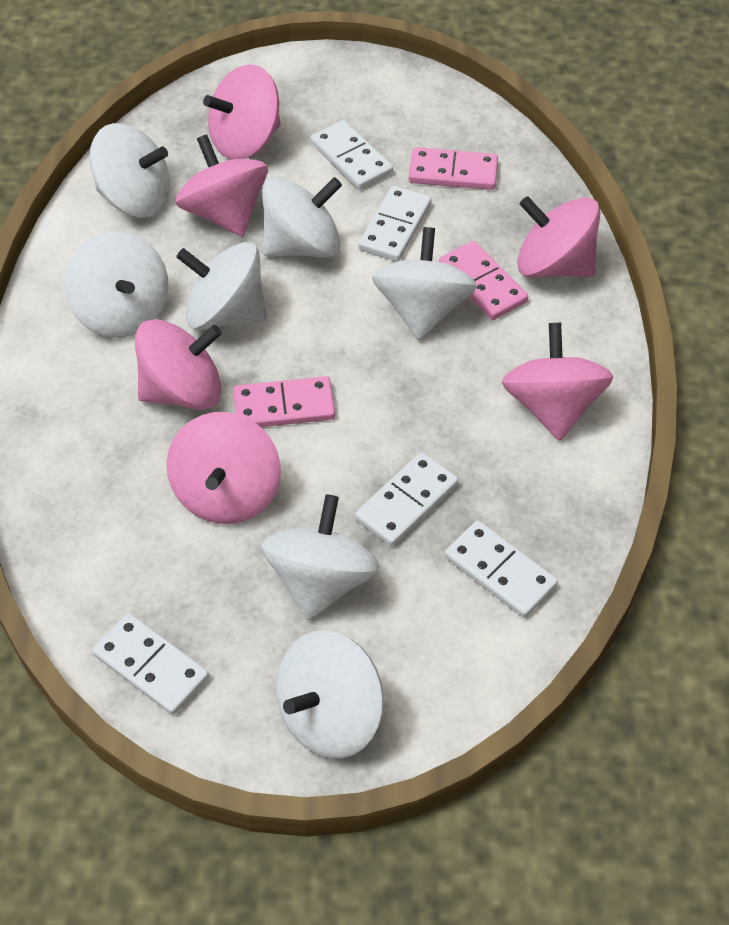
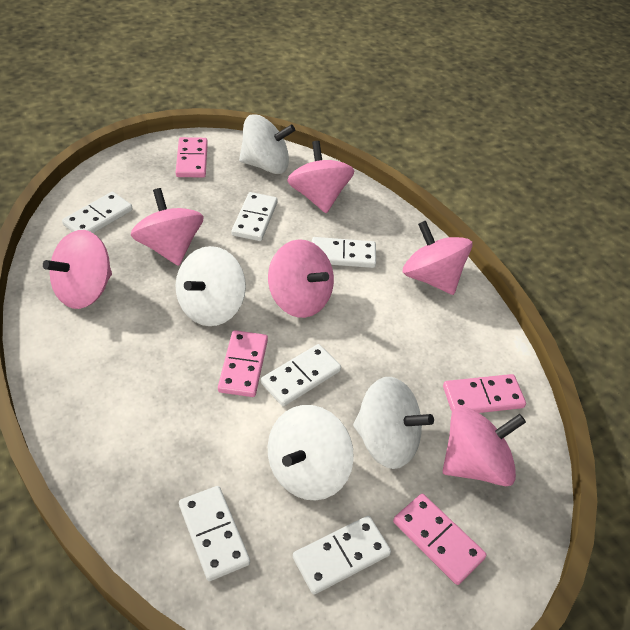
pink domino: [233,376,335,427] [409,147,498,190] [439,241,528,320] = 3 -> [176,137,208,178] [218,330,268,397] [393,494,487,585] [443,374,526,413] = 4
white domino: [92,613,209,715] [310,120,393,190] [355,452,458,546] [358,186,431,261] [444,520,558,618] = 5 -> [62,192,133,233] [179,486,250,581] [232,192,278,241] [261,344,341,406] [293,516,391,595] [312,237,376,268] = 6
white spinning top: [64,232,169,338] [89,123,170,218] [176,242,267,330] [261,495,380,621] [262,177,342,258] [276,630,384,759] [372,227,477,340] = 7 -> [176,246,246,326] [239,114,295,174] [268,405,354,501] [353,377,434,469] = 4

